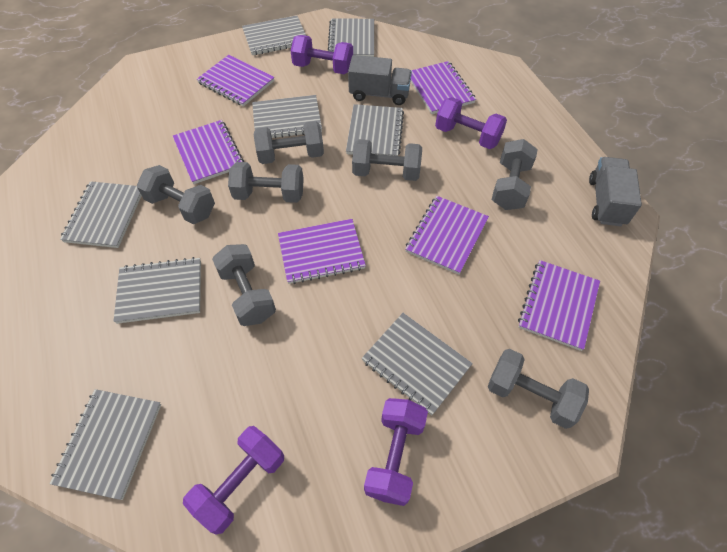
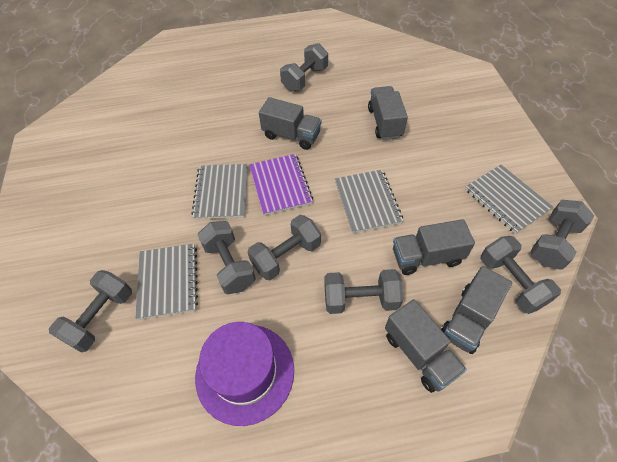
grey notebook: [49,389,161,500] [60,181,142,248] [113,257,201,324] [242,15,306,55] [252,95,322,138] [328,19,374,57] [346,104,404,156] [362,313,473,415] = 8 -> [135,244,198,320] [191,164,247,220] [335,170,403,233] [465,165,553,234] = 4
grey truck: [348,55,412,105] [589,157,642,226] = 2 -> [259,97,321,150] [368,86,408,140] [385,299,467,393] [393,219,475,275] [441,266,512,354] = 5
purple dumbbell: [183,426,284,535] [291,35,353,74] [364,398,428,506] [435,97,507,149] = 4 -> none = 0
purple hat: none = 0 -> [195,322,294,426] = 1
purple notebook: [173,120,244,184] [197,55,274,107] [278,219,366,284] [405,196,489,275] [410,61,476,114] [518,260,600,351] = 6 -> [249,154,313,216] = 1

